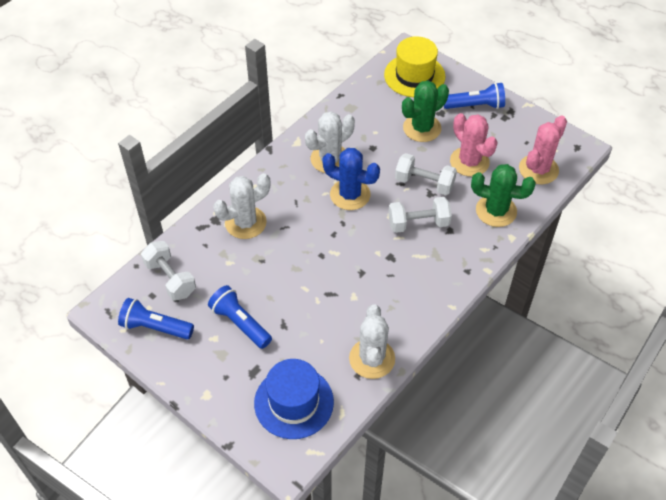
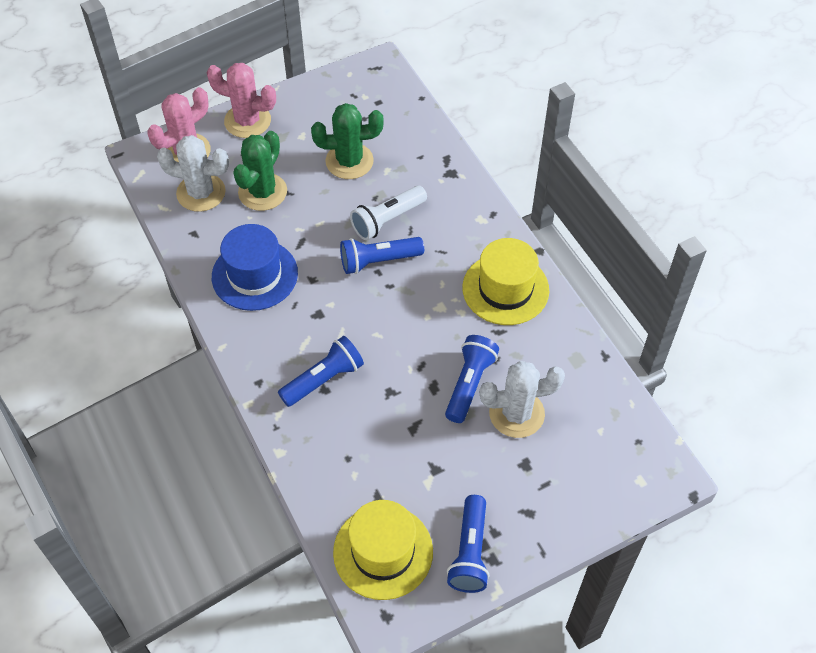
blue cactus: [322,148,380,210] = 1 -> none = 0
blue flashlight: [118,298,194,339] [208,285,272,349] [444,82,505,109] = 3 -> [278,336,364,407] [340,237,424,274] [445,335,499,423] [447,495,489,593] = 4
white cactus: [213,173,270,239] [305,112,355,173] [349,304,395,379] = 3 -> [157,135,229,212] [480,361,565,438] = 2
white dumbbell: [141,241,196,301] [388,197,452,233] [395,153,457,195] = 3 -> none = 0
white flashlight: none = 0 -> [350,185,427,240] = 1
yellow hat: [384,36,446,97] = 1 -> [333,500,433,600] [462,238,549,325] = 2

